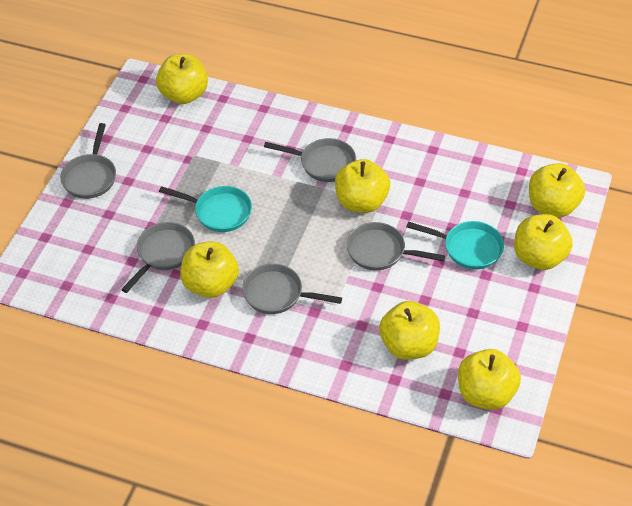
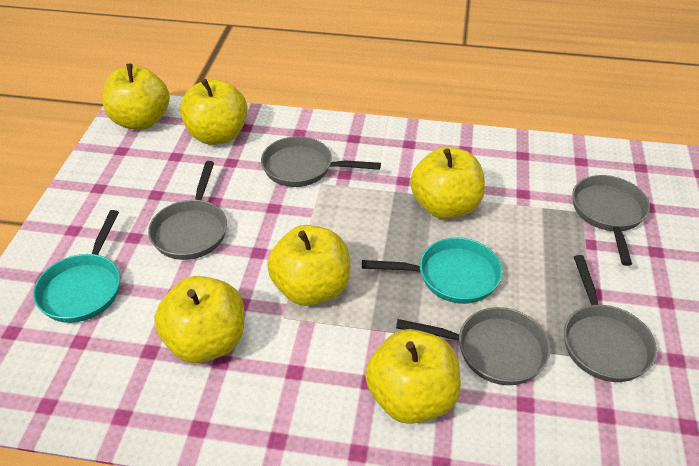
yellow apple: [156,54,208,104] [180,241,239,298] [335,159,390,213] [379,301,440,360] [458,349,521,410] [514,214,573,270] [529,163,585,218] = 7 -> [102,64,170,130] [154,276,244,363] [180,79,248,145] [267,225,350,306] [365,329,461,424] [410,146,485,219] = 6

